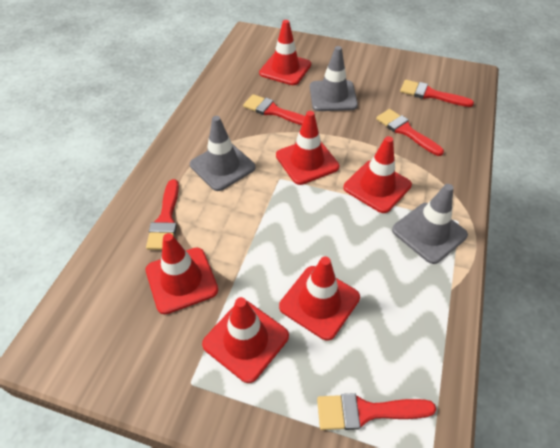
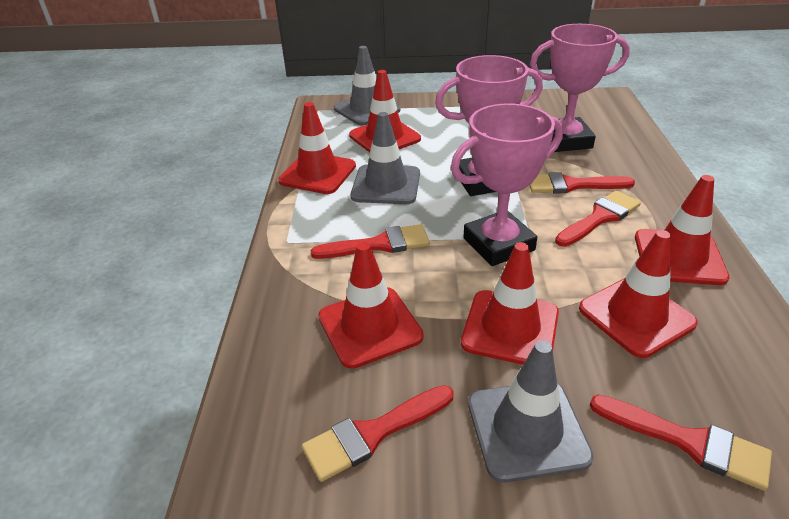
pink trophy: none = 0 -> [435,55,543,196] [451,104,563,266] [530,24,630,152] = 3

